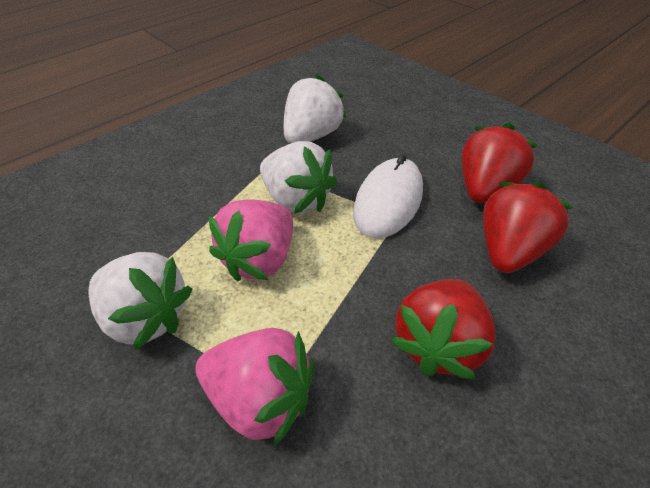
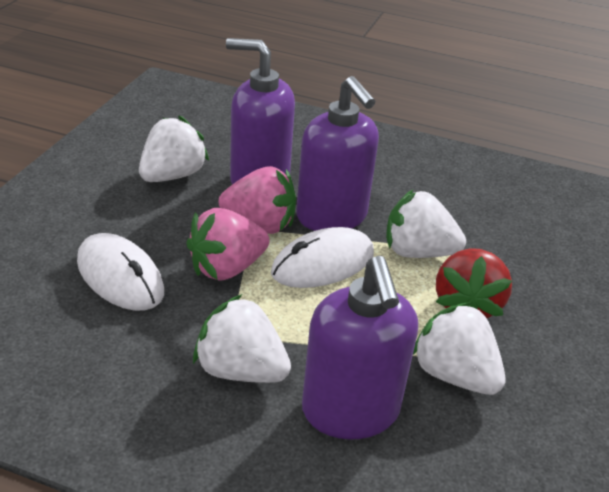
purple soap dispenser: none = 0 -> [226,38,295,184] [296,76,379,231] [302,256,418,440] = 3
red strawberry: [391,279,496,380] [462,123,538,203] [483,182,573,273] = 3 -> [436,248,512,318] = 1
white mouse: [353,154,423,239] = 1 -> [77,233,164,311] [271,227,374,288] = 2
white strawberry: [88,252,193,350] [260,141,337,214] [284,74,346,144] = 3 -> [139,115,209,182] [193,294,291,383] [386,190,466,258] [413,302,505,395] = 4

